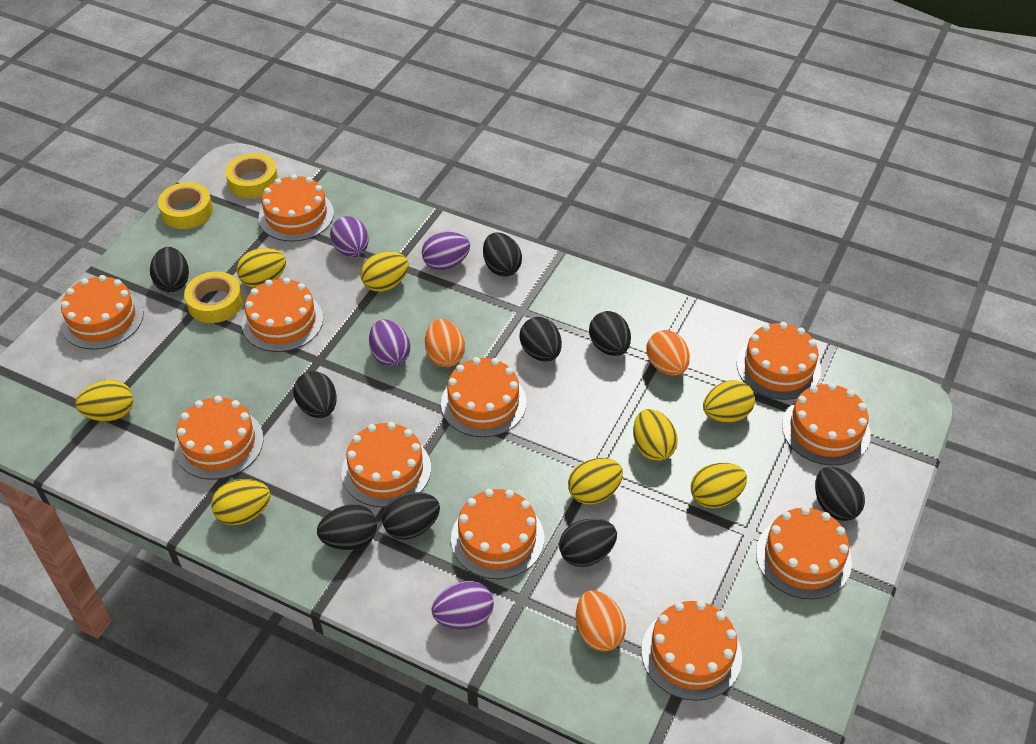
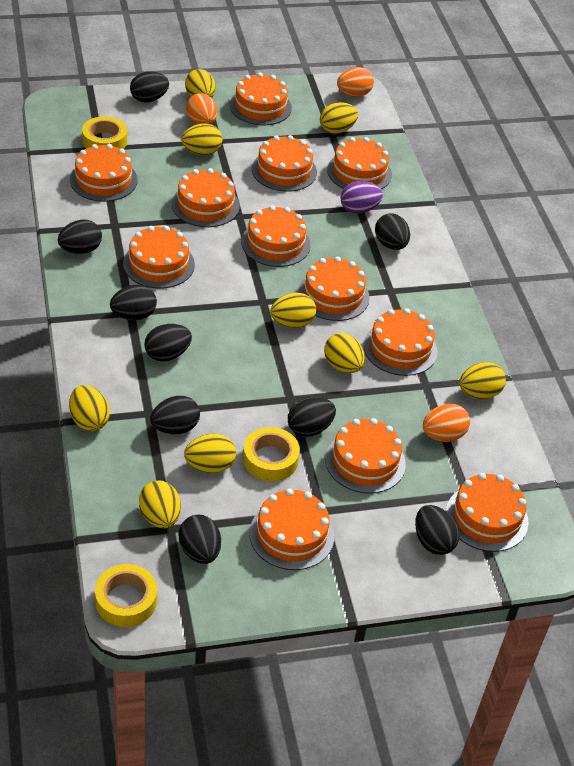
orange cake: [61,275,144,349] [174,396,264,480] [242,277,323,352] [259,174,334,242] [341,422,431,507] [441,357,527,437] [451,489,544,579] [641,601,742,701] [737,322,821,400] [756,506,852,599] [782,383,871,466] = 11 -> [70,144,138,202] [123,226,195,289] [172,168,240,227] [230,72,292,125] [241,205,311,267] [249,488,334,570] [252,135,317,192] [298,256,370,321] [325,418,406,494] [327,137,392,189] [364,308,438,376] [446,473,529,552] = 12
purple egg: [330,216,369,257] [369,319,410,367] [422,232,470,270] [432,581,494,630] = 4 -> [341,181,383,214] = 1
yellow egg: [75,380,133,421] [211,479,270,525] [237,248,286,288] [360,252,409,292] [568,458,623,505] [633,409,678,461] [691,463,747,508] [703,380,755,423] = 8 -> [69,385,110,431] [139,480,181,528] [181,124,222,155] [184,434,236,473] [185,69,216,98] [270,293,316,328] [320,102,358,134] [324,333,365,373] [459,362,506,399] = 9

